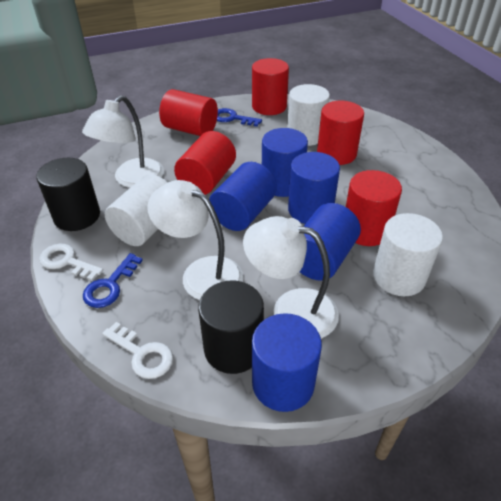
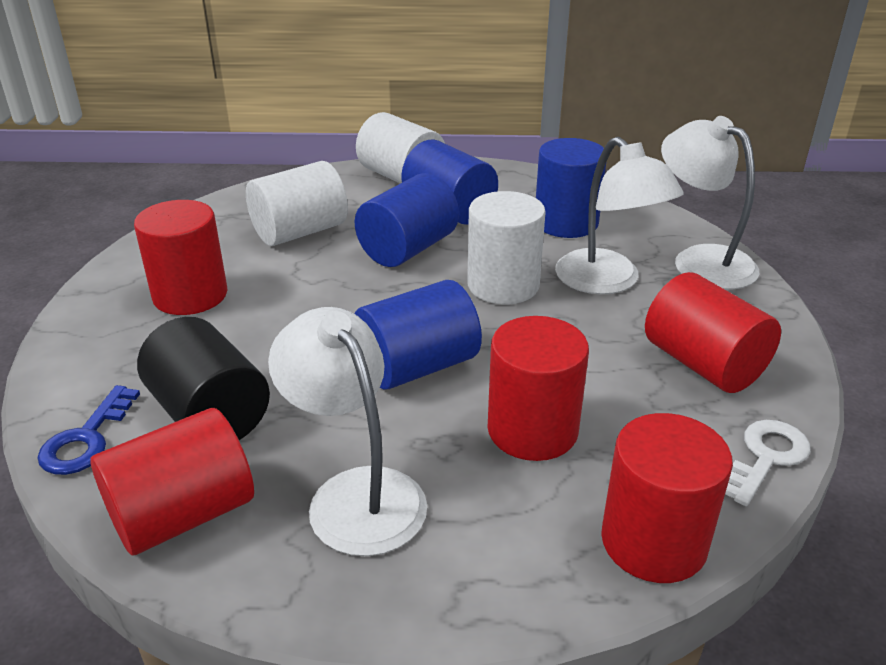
black cylinder: [36,158,100,231] [198,281,264,374] = 2 -> [137,317,270,440] = 1
blue cylinder: [209,162,277,231] [252,313,322,412] [262,128,308,197] [288,152,340,224] [300,203,361,281] = 5 -> [354,280,482,390] [355,173,459,267] [401,139,498,225] [536,138,606,238] = 4
blue key: [83,253,143,308] [217,108,262,127] = 2 -> [38,385,140,475] = 1
white key: [39,244,103,281] [102,322,173,379] = 2 -> [725,420,811,506] = 1

